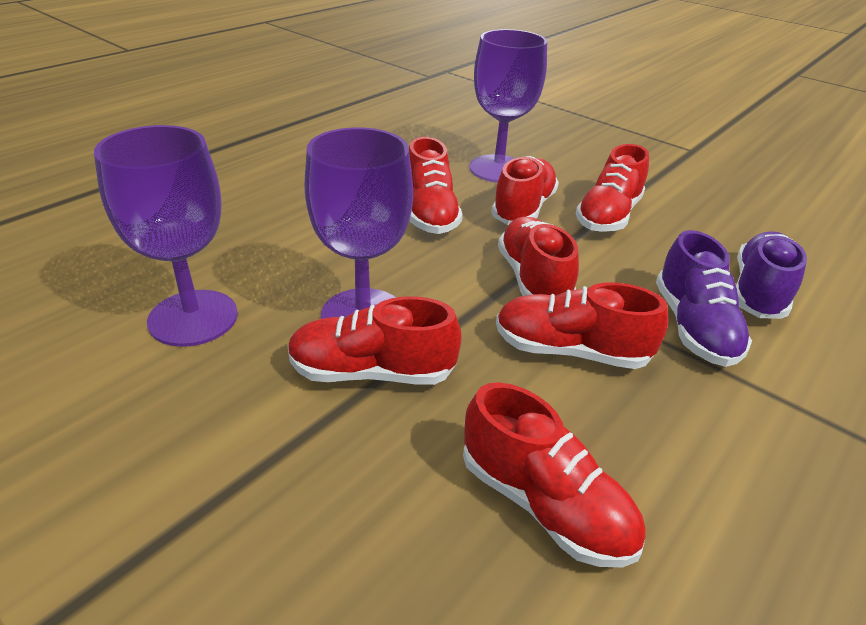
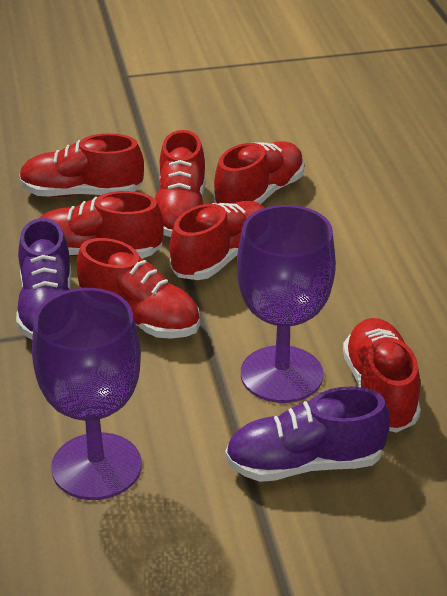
purple goblet: [94,125,238,347] [304,127,413,319] [469,29,547,183] = 3 -> [32,288,142,500] [237,205,336,403] = 2

